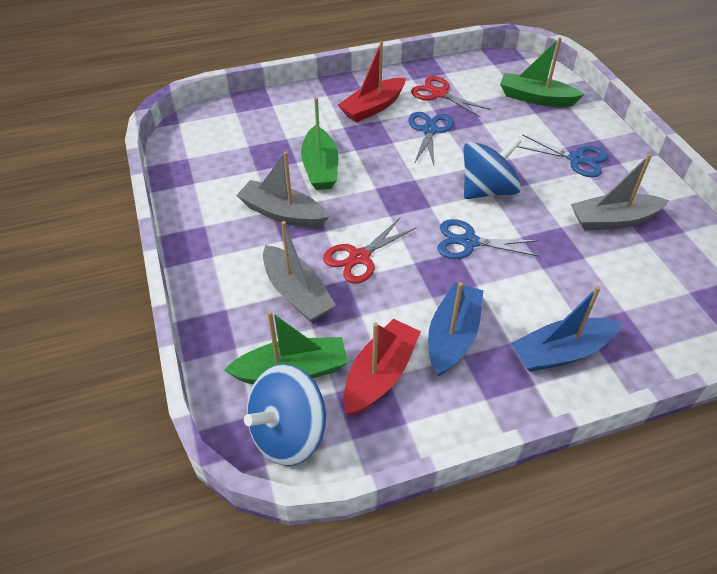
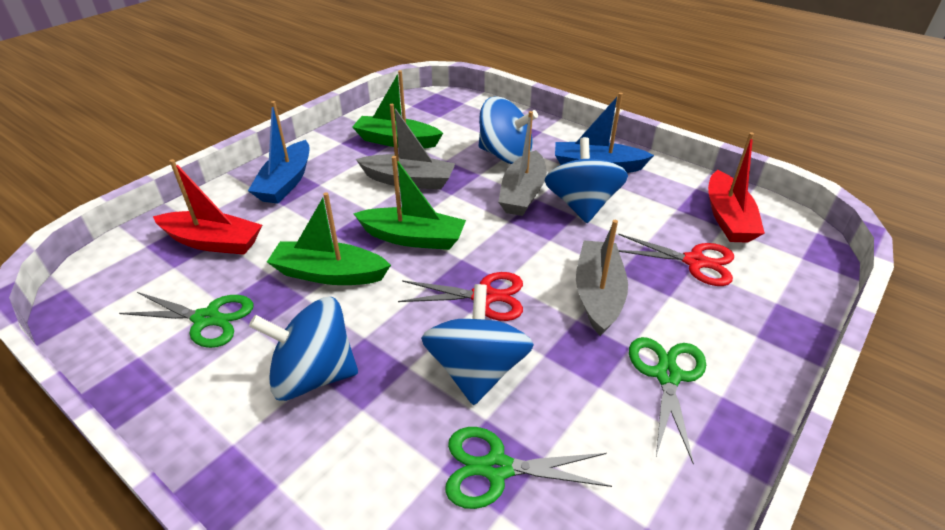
blue scissors: [408,112,454,165] [437,219,539,259] [517,134,608,177] = 3 -> none = 0
blue spinning top: [244,364,326,466] [464,136,521,199] = 2 -> [249,297,358,401] [421,284,534,405] [479,97,538,164] [545,137,628,223] = 4
green scissors: none = 0 -> [119,292,253,348] [445,427,612,509] [629,337,706,464] = 3

